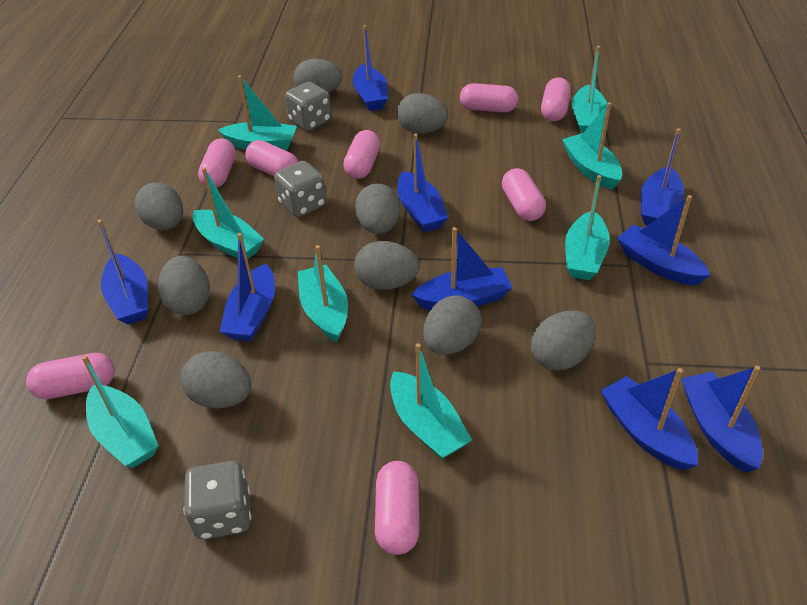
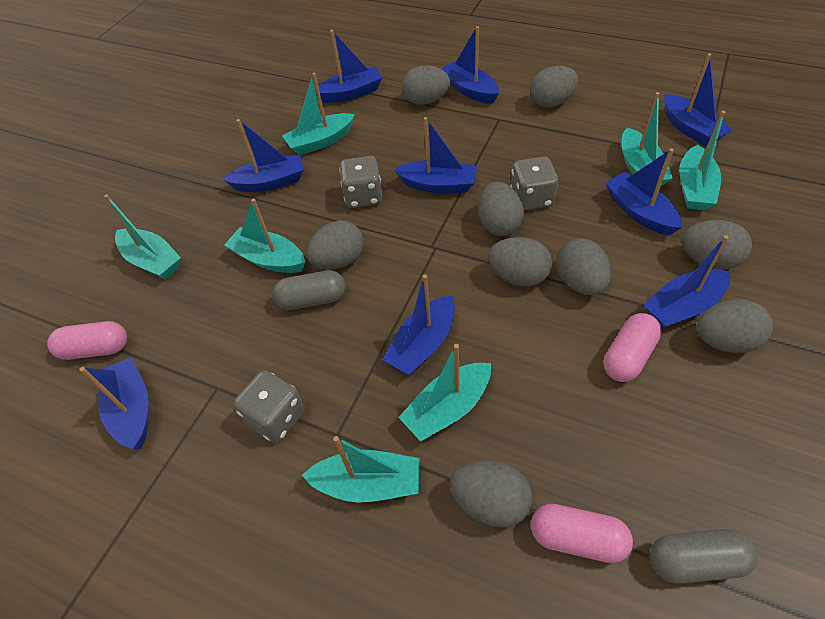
grey capsule: none = 0 -> [272,270,346,310] [650,529,757,584] = 2
pink capsule: [26,353,115,399] [198,138,236,188] [245,140,299,176] [343,130,380,179] [375,461,419,555] [460,83,518,113] [502,168,546,221] [541,77,571,121] = 8 -> [47,321,127,360] [531,504,633,563] [604,313,662,382] = 3
turquoise boat: [82,355,159,468] [193,167,264,259] [218,75,297,150] [298,245,348,342] [390,343,472,459] [562,102,622,190] [565,175,610,280] [572,46,607,133] = 8 -> [104,194,181,279] [224,199,305,273] [282,72,355,155] [302,436,419,503] [398,344,491,442] [621,92,673,186] [679,111,725,210] = 7

